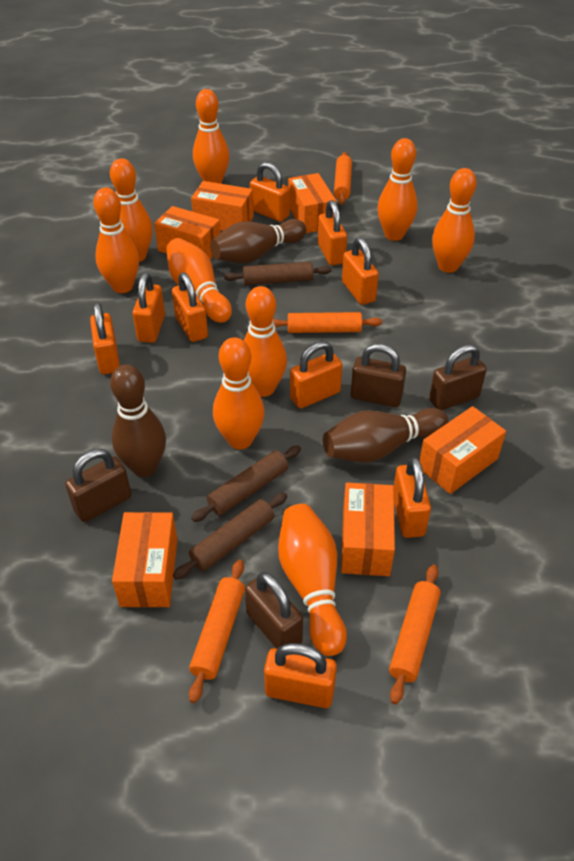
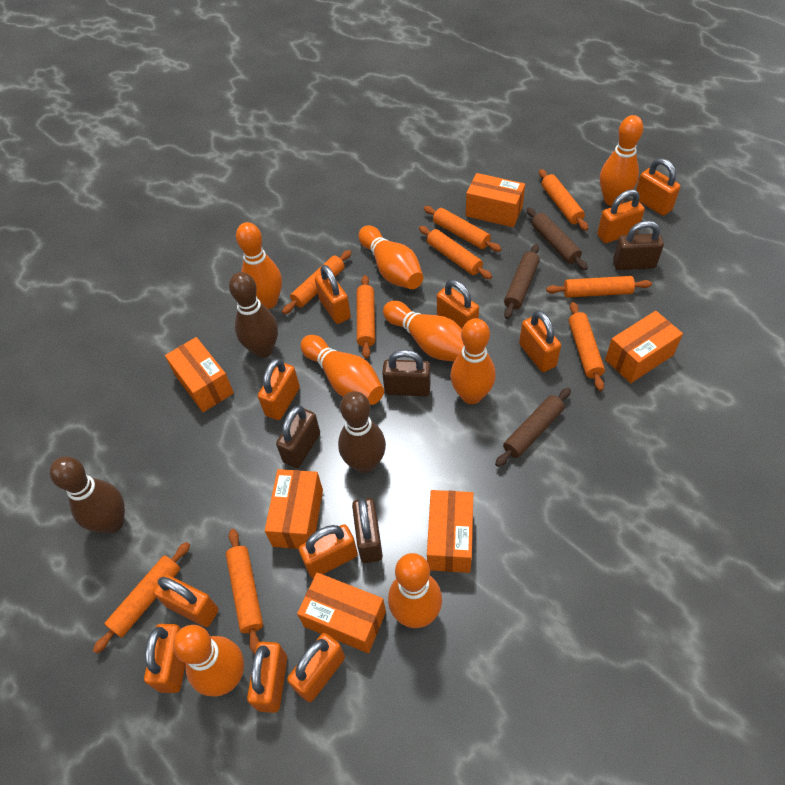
orange bowling pin: [93,187,139,293] [110,158,153,262] [166,238,232,323] [193,89,229,184] [213,337,265,449] [243,286,287,397] [278,504,347,656] [377,138,418,241] [432,168,476,273] = 9 -> [173,625,244,697] [236,222,282,309] [301,335,384,405] [359,226,423,289] [383,301,464,361] [388,553,442,628] [450,318,496,404] [600,115,643,206] = 8
orange padlock: [90,302,120,374] [132,273,165,343] [172,273,208,342] [250,162,290,222] [264,643,337,708] [290,341,342,408] [318,200,347,266] [342,237,379,305] [394,457,431,538] = 9 -> [144,624,186,693] [153,575,218,627] [247,642,287,713] [258,358,300,420] [287,633,345,702] [299,524,358,578] [315,265,351,324] [437,280,479,329] [519,310,561,372] [597,189,645,243] [636,158,680,216] = 11
orange rolling pin: [189,559,245,703] [273,312,382,333] [334,152,352,205] [389,564,440,704] = 4 -> [93,542,190,654] [226,529,263,654] [282,250,351,314] [357,275,375,359] [419,226,492,279] [424,206,501,252] [539,169,588,231] [546,276,652,298] [569,302,605,391] = 9

